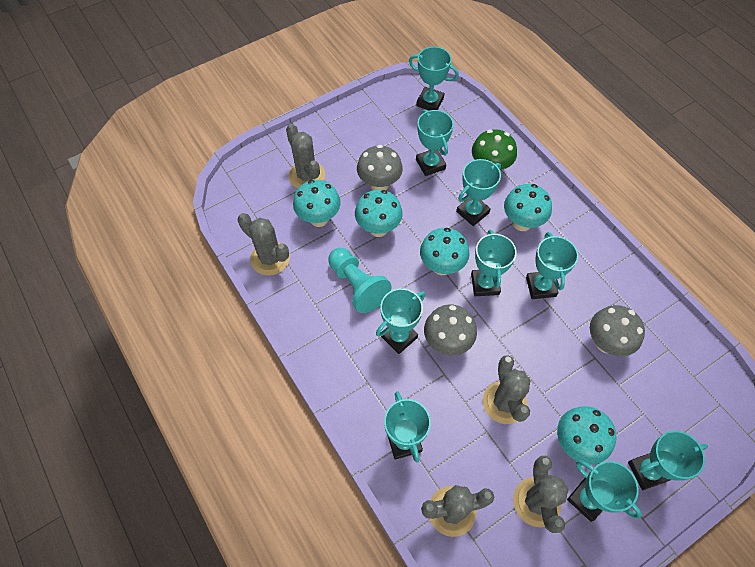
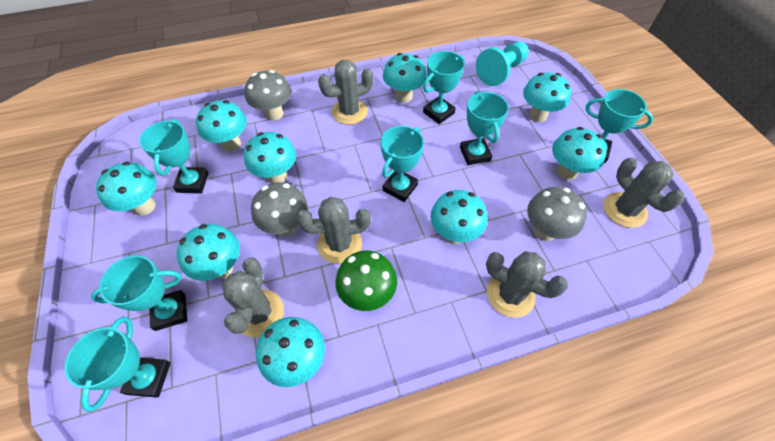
turquoise mushroom: [293,180,341,227] [355,190,403,237] [420,228,470,275] [504,184,552,231] [557,406,616,464] = 5 -> [96,162,157,216] [177,224,240,281] [196,100,247,152] [244,132,296,183] [256,317,325,387] [383,53,427,103] [431,190,487,244] [523,72,571,122] [552,127,607,180] = 9
turquoise trophy: [376,288,426,354] [384,391,431,462] [409,47,459,111] [416,109,454,176] [456,159,501,226] [471,229,517,296] [526,232,578,299] [567,460,642,522] [628,431,708,490] = 9 -> [65,317,171,412] [91,256,187,331] [140,119,208,193] [381,126,424,202] [423,51,465,124] [460,91,509,165] [586,89,653,163] = 7

